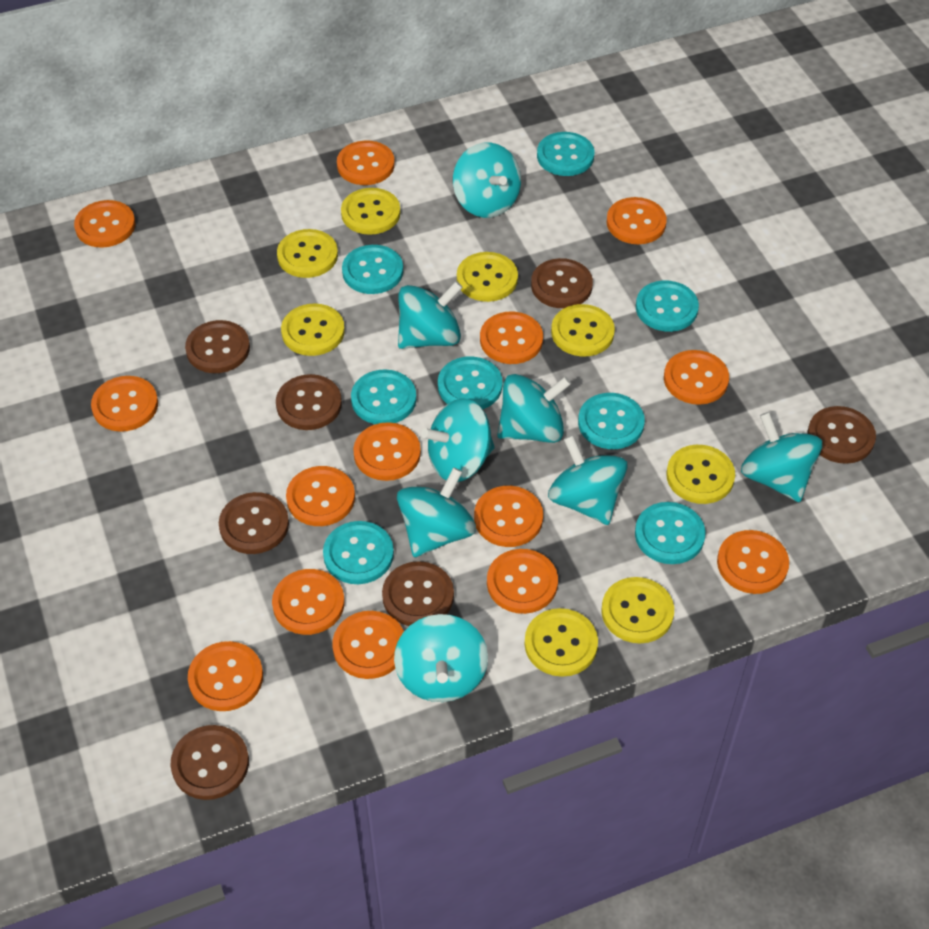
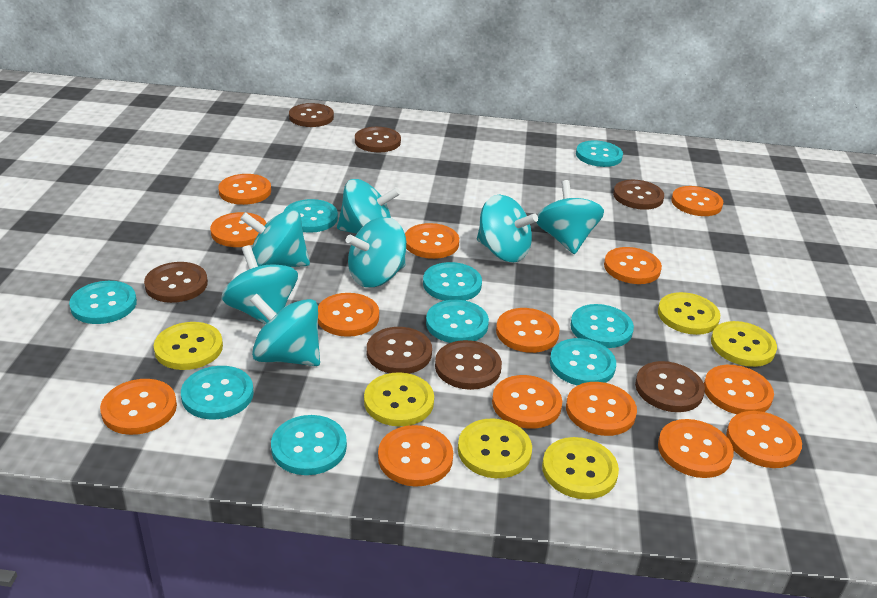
turquoise button: [323,521,394,584] [342,245,403,294] [351,369,416,424] [438,357,502,409] [537,132,594,176] [578,393,645,449] [635,502,705,564] [636,280,699,332] = 8 -> [69,281,137,324] [181,366,254,419] [271,415,347,475] [284,199,338,233] [423,262,482,301] [426,300,489,343] [550,338,616,385] [570,304,634,348] [576,140,623,167] = 9
turquoise spinning top: [394,614,488,702] [397,467,476,557] [398,281,463,349] [421,398,495,482] [453,143,521,218] [497,374,571,443] [548,435,628,525] [741,412,822,502] = 8 -> [221,245,298,324] [240,209,310,267] [250,294,320,366] [337,179,400,234] [346,217,406,287] [477,195,538,262] [537,180,604,254] = 7
yellow button: [277,229,338,278] [281,303,345,356] [341,188,400,235] [457,252,518,302] [524,608,598,677] [551,304,615,356] [601,577,674,644] [666,445,735,504] = 8 -> [154,322,223,370] [364,372,434,426] [458,419,532,478] [542,437,619,499] [658,292,720,335] [711,321,777,367] = 6

